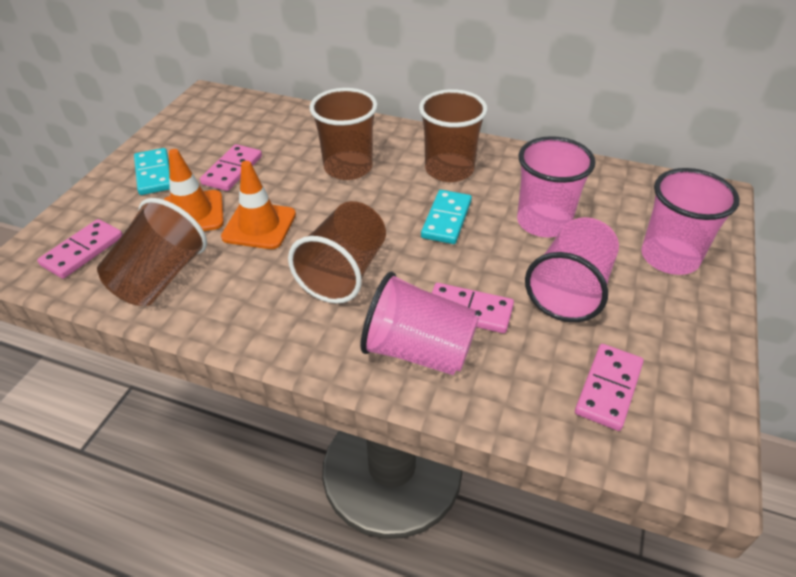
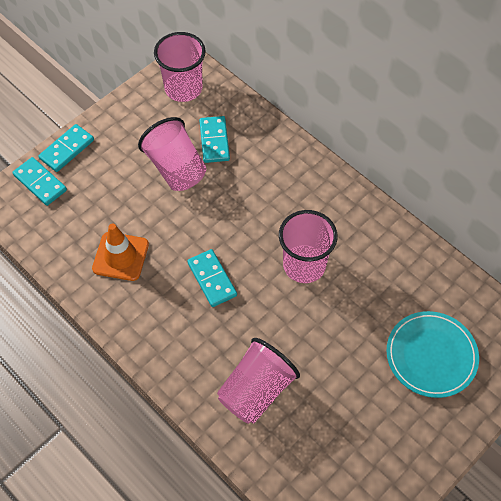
brown cup: [97,198,207,306] [288,201,386,304] [310,88,378,180] [419,89,488,182] = 4 -> none = 0
orange traffic cone: [163,149,224,231] [221,161,296,249] = 2 -> [92,223,149,281] = 1
pink domino: [37,219,123,279] [200,144,262,191] [432,283,514,333] [575,344,644,431] = 4 -> none = 0
turquoise domino: [134,148,170,195] [421,190,472,244] = 2 -> [13,157,67,206] [39,124,94,172] [187,249,237,307] [199,116,230,163] = 4
turquoise plate: none = 0 -> [387,311,479,398] = 1

